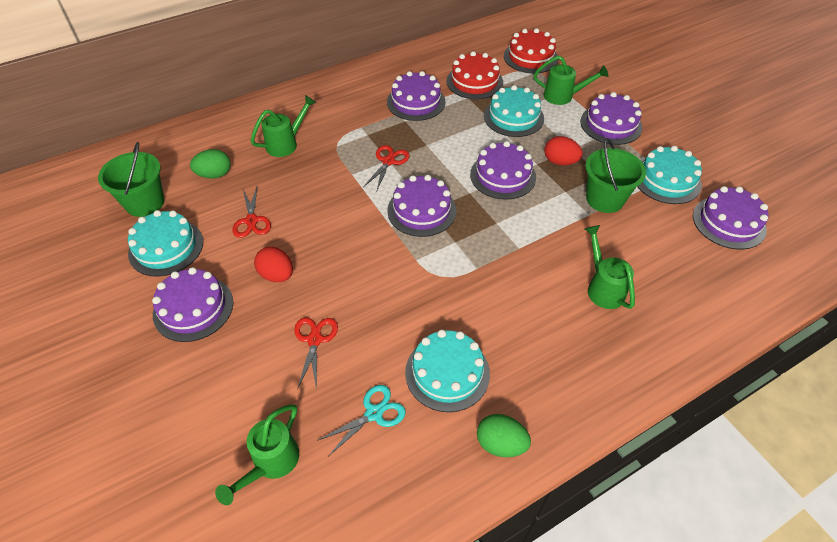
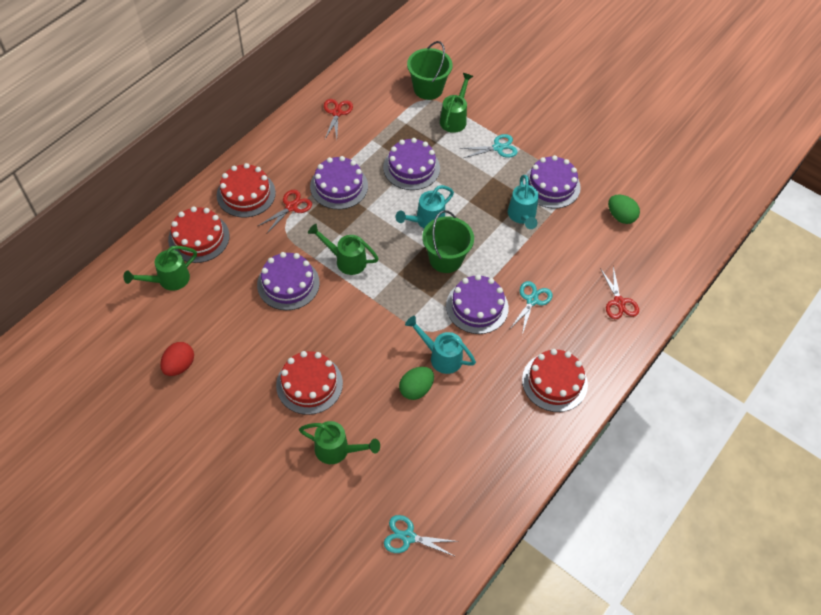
purple cake: [152,267,233,342] [387,71,445,121] [387,175,456,237] [470,141,536,200] [580,92,643,145] [693,186,768,250] = 6 -> [257,252,320,310] [310,156,368,209] [383,138,440,190] [446,274,509,334] [523,155,581,208] = 5
red cake: [447,51,503,99] [504,28,558,73] = 2 -> [168,207,230,263] [217,163,276,217] [276,351,343,415] [522,349,588,412] = 4
red egg: [254,247,293,282] [544,136,583,166] = 2 -> [160,342,194,376] = 1
turquoise cake: [128,210,203,277] [405,330,490,412] [484,85,544,137] [637,146,702,204] = 4 -> none = 0
turquoise scissors: [317,385,406,456] = 1 -> [384,515,458,556] [460,134,518,158] [509,281,552,335] = 3
turquoise watering can: none = 0 -> [395,185,454,229] [405,316,476,374] [508,175,539,229] = 3

